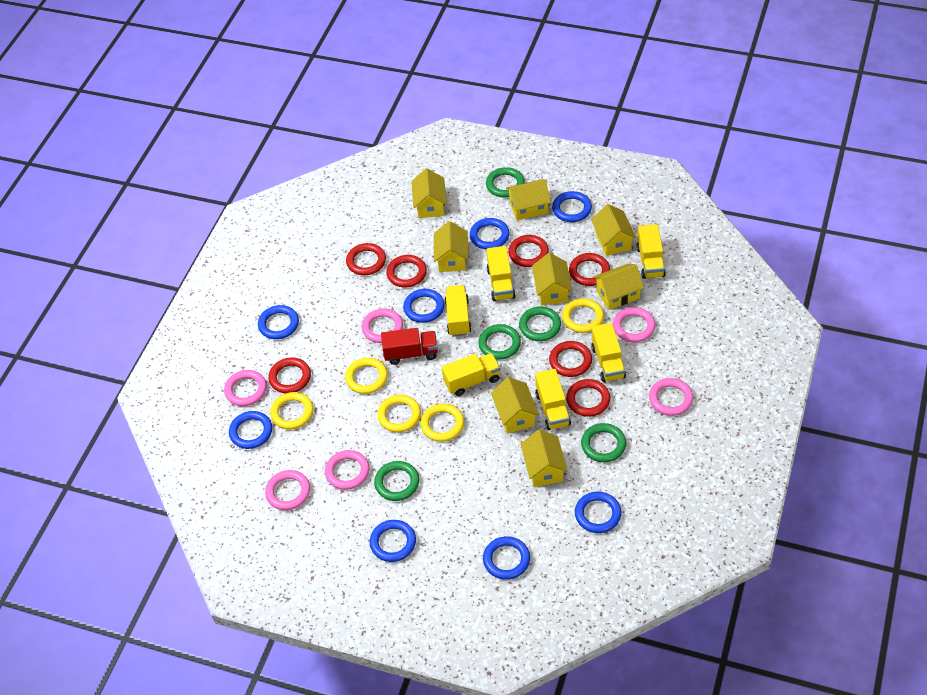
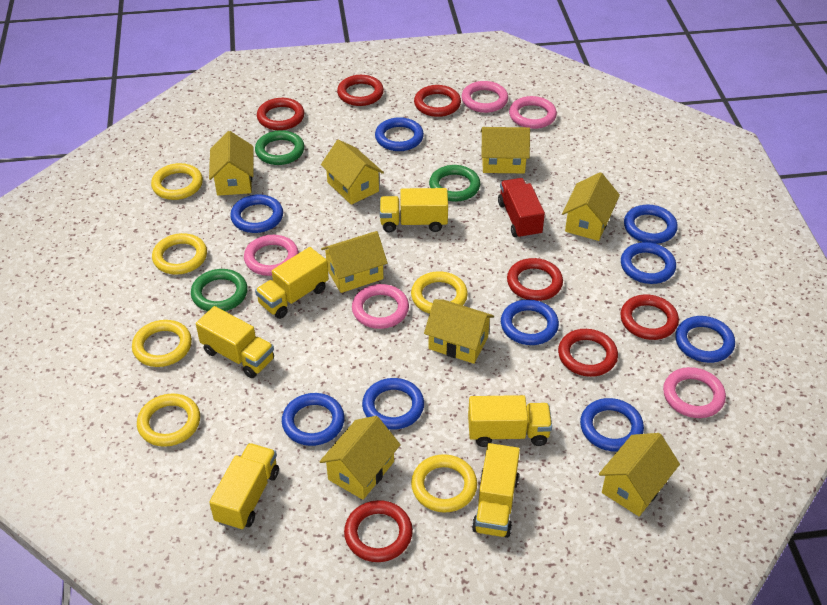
blue ring: [229,411,272,449] [258,305,299,339] [370,520,416,562] [403,289,445,323] [470,218,510,250] [483,536,530,580] [552,191,592,222] [575,491,622,533] = 8 -> [230,194,283,233] [282,393,345,446] [362,378,424,430] [375,117,424,151] [501,299,559,345] [580,398,644,451] [621,242,676,284] [624,205,678,244] [675,316,735,363] = 9
green ring: [374,461,419,501] [478,324,521,360] [486,167,525,197] [519,307,561,341] [581,423,626,462] = 5 -> [191,269,248,311] [255,130,304,165] [429,165,480,202] = 3
pink ring: [224,370,267,406] [265,470,310,510] [325,450,370,490] [362,308,403,343] [613,307,656,342] [649,378,693,416] = 6 -> [244,235,299,276] [352,284,409,329] [462,81,508,113] [509,96,557,129] [663,367,726,418] = 5
yellow ring: [270,392,314,429] [345,358,388,394] [377,395,421,432] [420,404,464,442] [562,298,604,333] = 5 -> [132,320,192,367] [137,394,200,447] [151,163,203,200] [152,233,207,275] [411,271,468,314] [411,454,477,512] = 6

